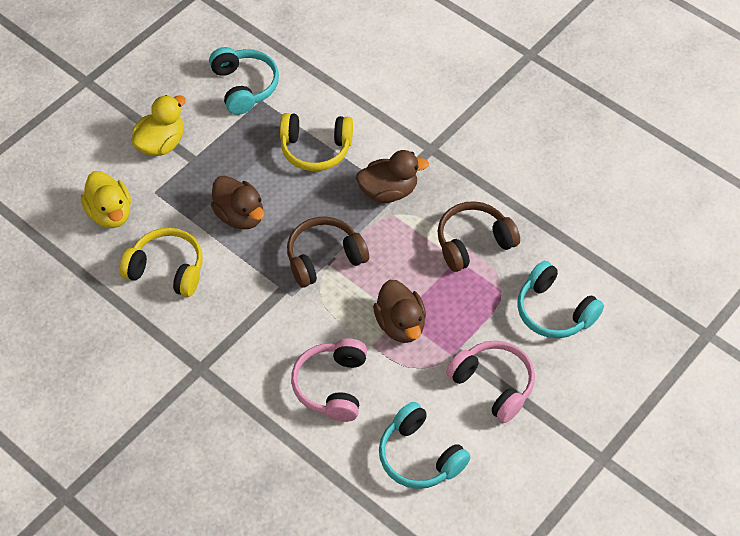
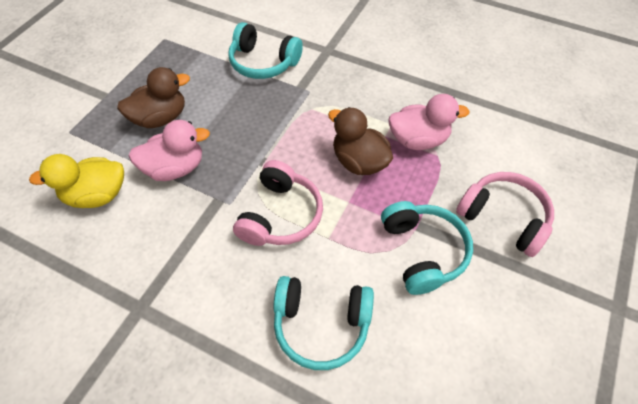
brown duck: [211,176,264,230] [356,150,429,203] [373,280,426,343] = 3 -> [117,67,190,128] [328,107,393,175] = 2
brown headphones: [287,216,369,287] [437,201,520,272] = 2 -> none = 0
pink duck: none = 0 -> [129,120,210,181] [388,94,470,150] = 2
yellow duck: [81,171,131,228] [131,95,186,156] = 2 -> [29,154,124,208] = 1
yellow headphones: [119,228,202,297] [280,113,353,171] = 2 -> none = 0

